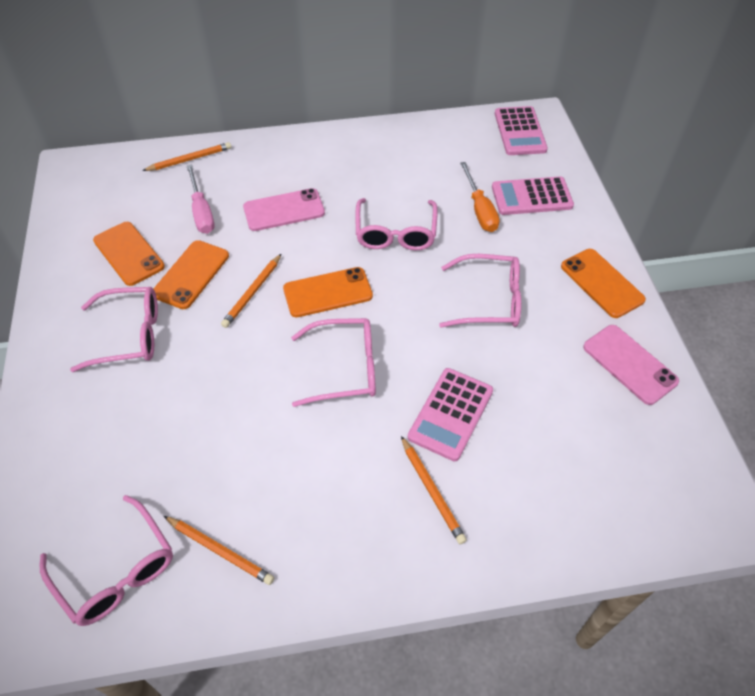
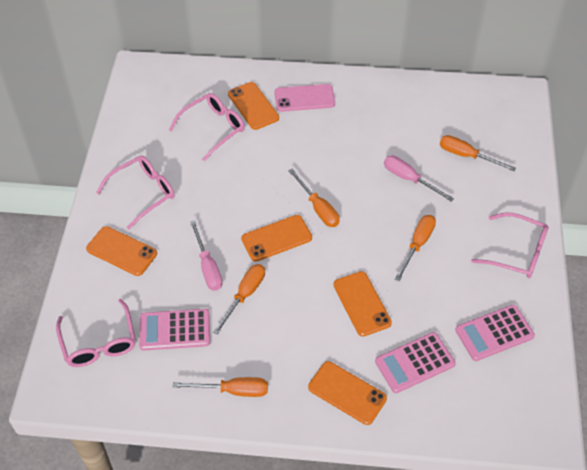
orange pencil: [142,142,231,171] [164,516,274,585] [221,253,282,328] [401,436,467,544] = 4 -> none = 0
orange phone: [93,222,165,286] [153,240,229,309] [283,267,373,317] [561,249,646,318] = 4 -> [86,226,157,276] [228,82,279,130] [241,215,312,262] [308,361,387,425] [334,271,392,337] = 5
orange screwdriver: [460,162,500,232] = 1 -> [173,377,268,397] [213,264,265,335] [288,169,340,227] [395,215,436,281] [440,135,516,171] = 5
pink glasses: [40,495,173,626] [70,287,158,372] [291,318,376,407] [356,198,438,251] [439,254,521,328] = 5 -> [56,299,136,367] [96,156,175,229] [169,93,245,161] [471,213,549,278] = 4
pink phone: [243,188,325,231] [583,325,679,405] = 2 -> [274,84,335,112] = 1
pink screwdriver: [187,165,215,234] = 1 -> [190,220,222,291] [384,156,454,202] = 2

